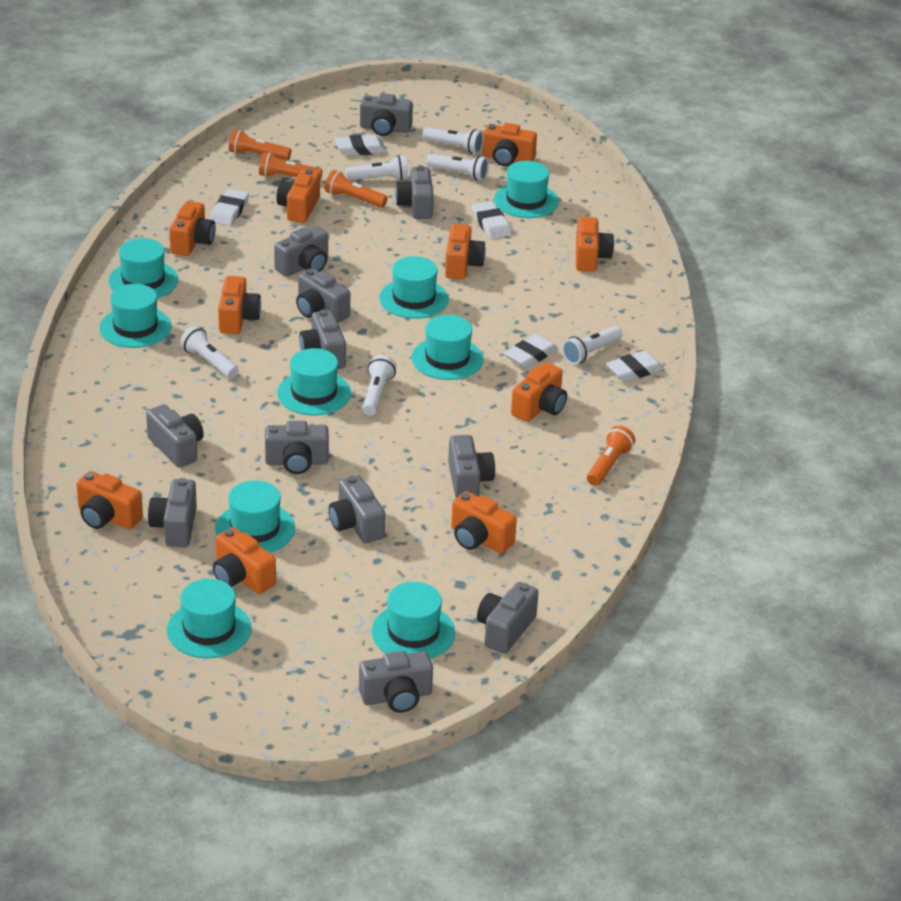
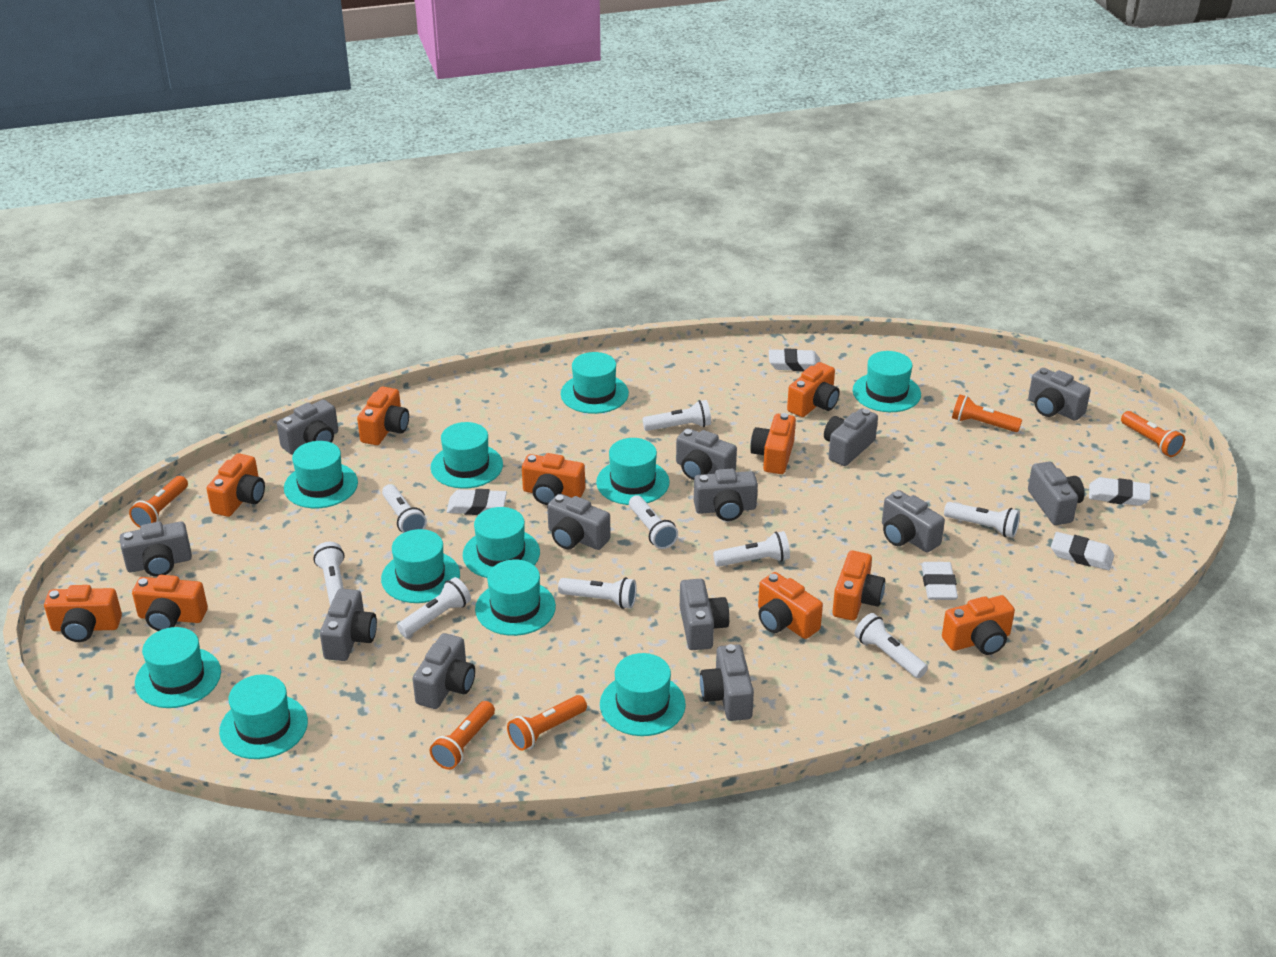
grey camera: [146,404,204,468] [148,478,197,547] [265,421,329,474] [274,226,328,277] [296,268,350,323] [299,310,346,369] [329,475,385,543] [359,651,433,713] [360,93,413,136] [395,165,434,219] [448,435,495,498] [477,582,538,654] = 12 -> [120,521,192,577] [277,399,338,455] [320,588,377,661] [413,633,475,709] [547,494,611,550] [676,428,737,480] [680,579,729,650] [694,469,758,521] [700,644,754,721] [824,408,878,466] [882,490,945,553] [1028,368,1091,421] [1028,461,1085,525] = 13
orange flashlight: [229,129,291,160] [259,152,322,180] [325,170,388,208] [587,425,635,486] = 4 -> [129,476,188,528] [429,701,495,770] [507,695,587,751] [952,394,1022,432] [1121,411,1185,457] = 5
turquoise hat: [100,284,171,348] [108,238,178,298] [167,579,252,658] [215,480,295,553] [277,348,351,415] [371,582,455,659] [379,256,449,319] [412,315,484,380] [494,161,559,218] = 9 -> [135,627,221,708] [219,675,308,759] [284,441,358,508] [381,529,460,603] [431,422,503,489] [463,507,540,578] [475,559,556,636] [560,352,629,414] [596,438,670,505] [600,653,686,736] [853,351,921,412] = 11
white flashlight: [180,326,239,378] [345,155,408,181] [362,355,396,416] [423,127,483,154] [426,154,489,180] [562,326,622,365] = 6 -> [313,542,344,605] [382,484,427,533] [397,577,471,637] [558,577,637,609] [629,495,678,549] [642,400,711,431] [713,531,790,567] [855,613,928,678] [944,502,1020,538] = 9

